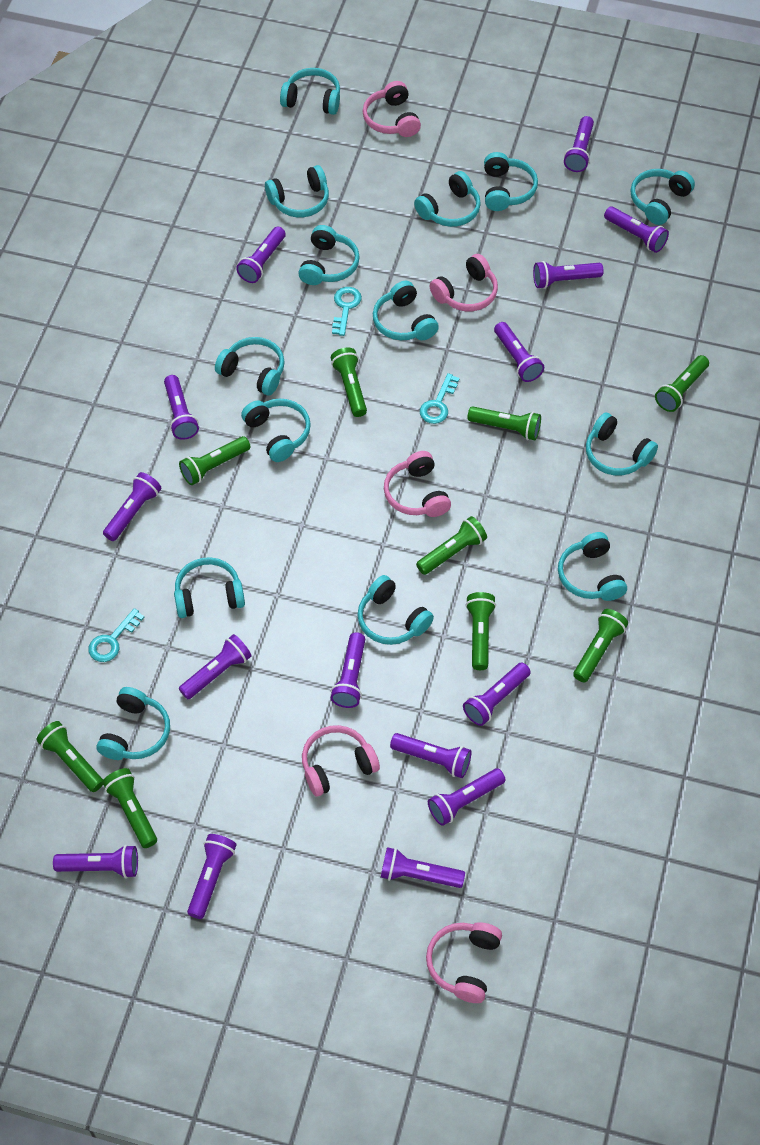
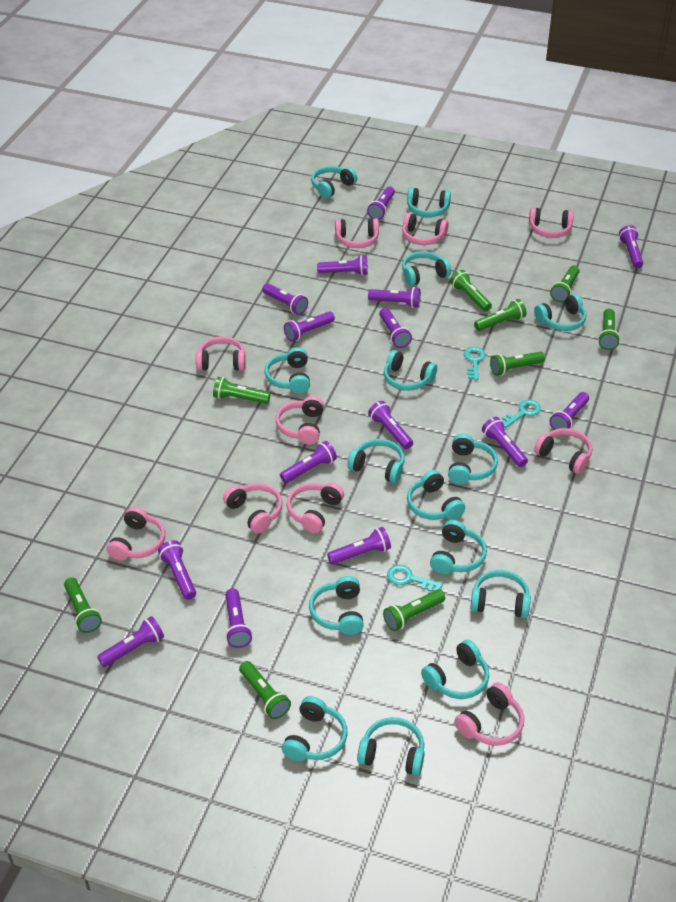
pink headphones: [302,725,380,796] [363,81,421,137] [384,451,451,517] [426,922,502,1003] [430,254,498,311] = 5 -> [107,507,165,561] [196,336,246,371] [223,483,282,534] [276,396,324,444] [286,482,344,533] [335,218,379,248] [402,213,448,245] [455,682,524,746] [529,207,574,238] [534,428,592,474] = 10
turquoise headphones: [96,687,170,760] [174,557,245,618] [215,337,284,395] [241,399,311,462] [265,165,329,217] [280,68,340,115] [298,225,360,285] [358,575,434,645] [373,281,439,340] [414,171,481,227] [484,152,538,211] [558,532,627,601] [586,412,658,476] [630,169,695,225] = 14 -> [264,347,310,393] [282,696,348,761] [309,576,364,635] [311,166,357,199] [347,439,405,483] [357,717,424,776] [384,350,437,391] [402,251,451,286] [407,187,451,217] [407,470,465,520] [421,640,489,699] [430,520,487,574] [448,434,498,484] [470,570,531,618] [534,294,587,331] = 15

